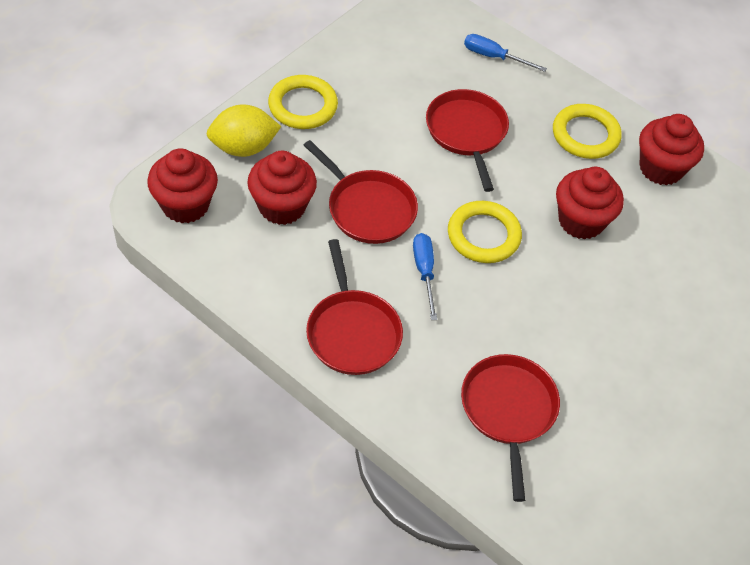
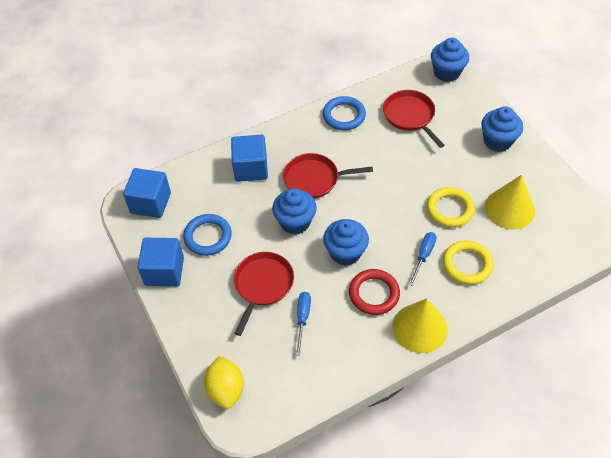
blue cube: none = 0 -> [123,168,171,218] [138,238,184,286] [231,135,268,182] = 3
blue cupcake: none = 0 -> [272,189,317,235] [323,219,369,266] [431,38,469,82] [481,106,523,152] = 4
blue ring: none = 0 -> [183,214,232,256] [323,96,366,130] = 2
red cupcake: [147,148,218,223] [247,150,317,225] [556,167,624,240] [639,114,704,185] = 4 -> none = 0
red pan: [304,140,418,244] [306,239,403,375] [426,89,509,192] [461,354,560,502] = 4 -> [234,252,294,336] [283,153,373,199] [383,90,444,148] = 3
red ring: none = 0 -> [349,269,400,315] = 1
yellow cone: none = 0 -> [393,298,448,353] [485,175,535,230] = 2
yellow ring: [268,75,338,129] [448,201,522,263] [553,104,622,159] = 3 -> [427,187,475,227] [443,240,493,285] = 2

